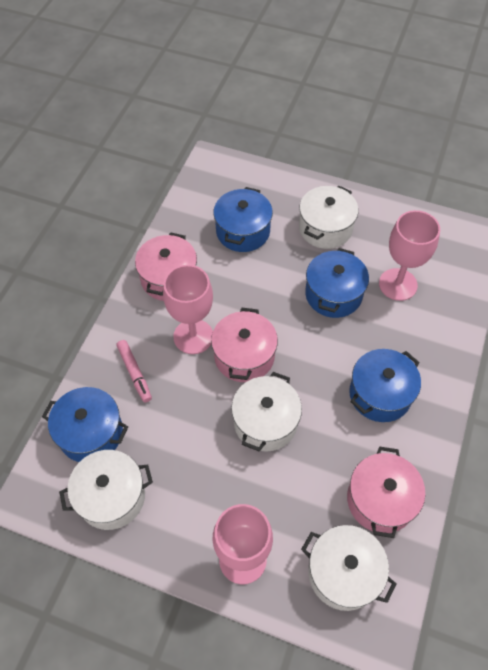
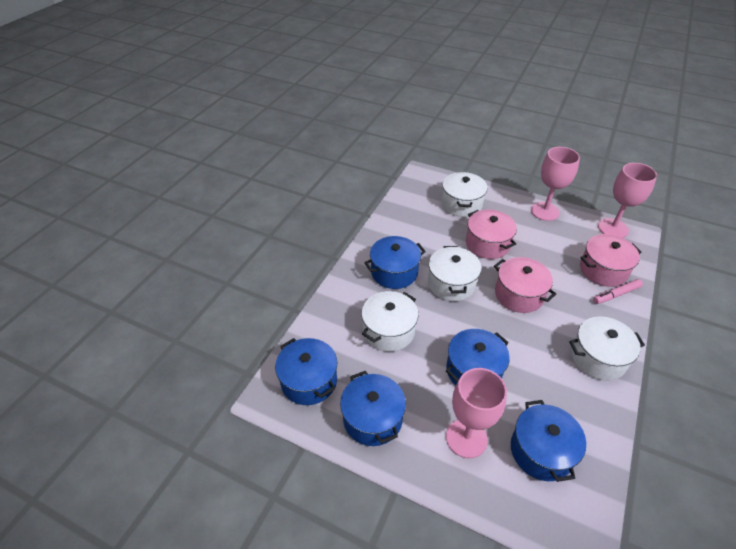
blue pot: [42,387,128,462] [213,187,273,252] [305,248,369,318] [349,349,421,422] = 4 -> [275,338,337,405] [340,371,406,446] [364,236,426,289] [446,329,510,386] [511,400,586,482] = 5

